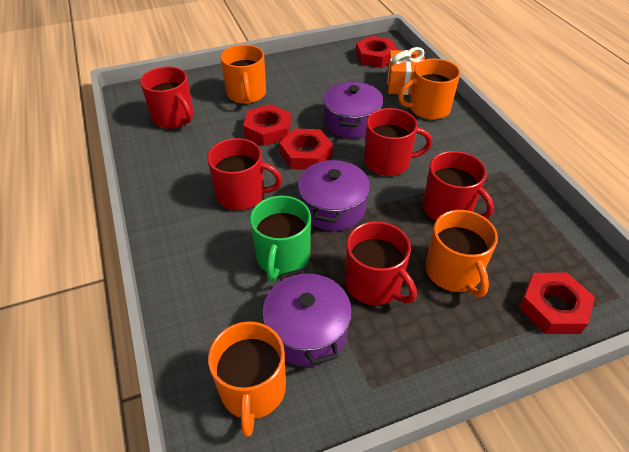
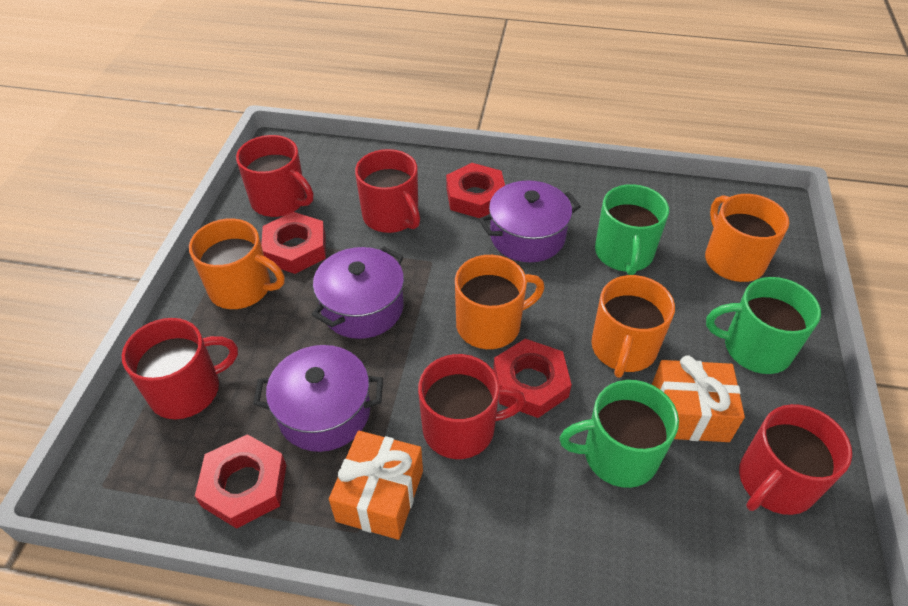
green mug: [250,196,311,281] = 1 -> [559,380,679,488] [595,184,669,275] [706,277,821,374] = 3
orange gift: [387,47,425,95] = 1 -> [329,431,423,540] [652,355,745,442] = 2

